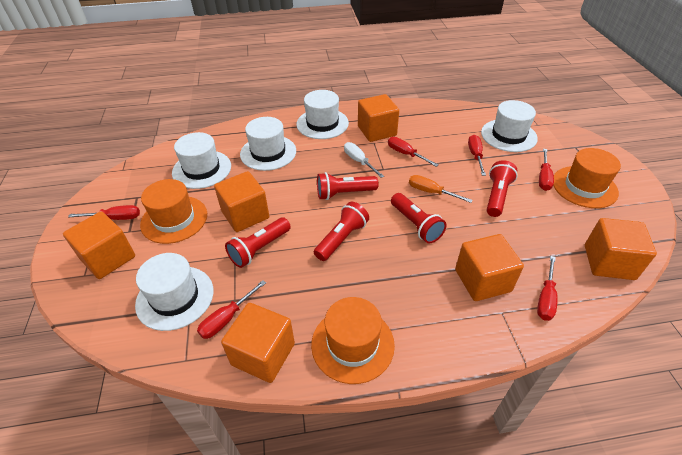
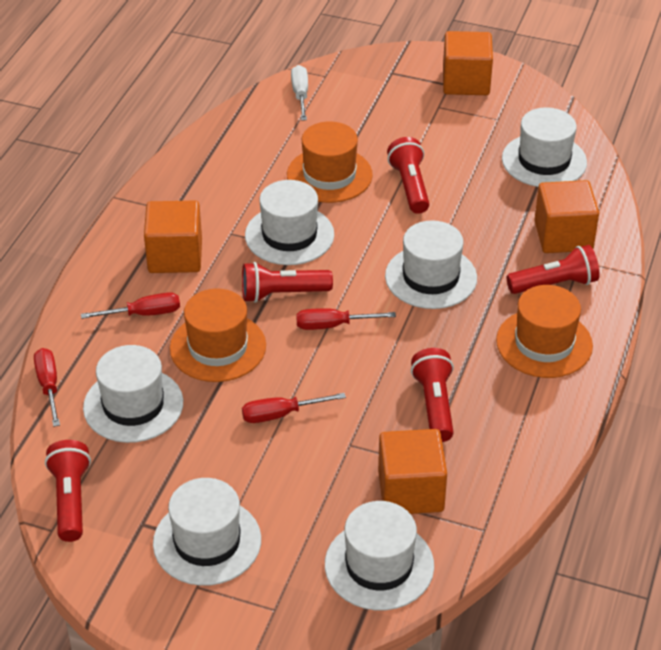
orange cube: [63,211,135,279] [214,171,269,232] [221,303,295,383] [358,94,399,142] [455,234,524,301] [585,218,657,280] = 6 -> [144,201,202,273] [378,429,447,514] [443,31,493,95] [534,180,599,253] = 4
orange screwdriver: [409,175,473,203] = 1 -> none = 0
red screwdriver: [68,205,140,220] [197,280,266,339] [388,137,439,167] [468,135,486,176] [537,256,558,321] [539,149,554,191] = 6 -> [34,348,60,427] [81,292,180,319] [242,393,346,423] [296,308,396,330] = 4
white hat: [135,253,214,331] [172,132,231,189] [240,117,296,171] [296,90,349,139] [481,100,538,152] = 5 -> [83,345,183,443] [153,478,261,586] [245,180,334,265] [325,501,434,610] [385,220,477,309] [502,107,587,187] = 6

